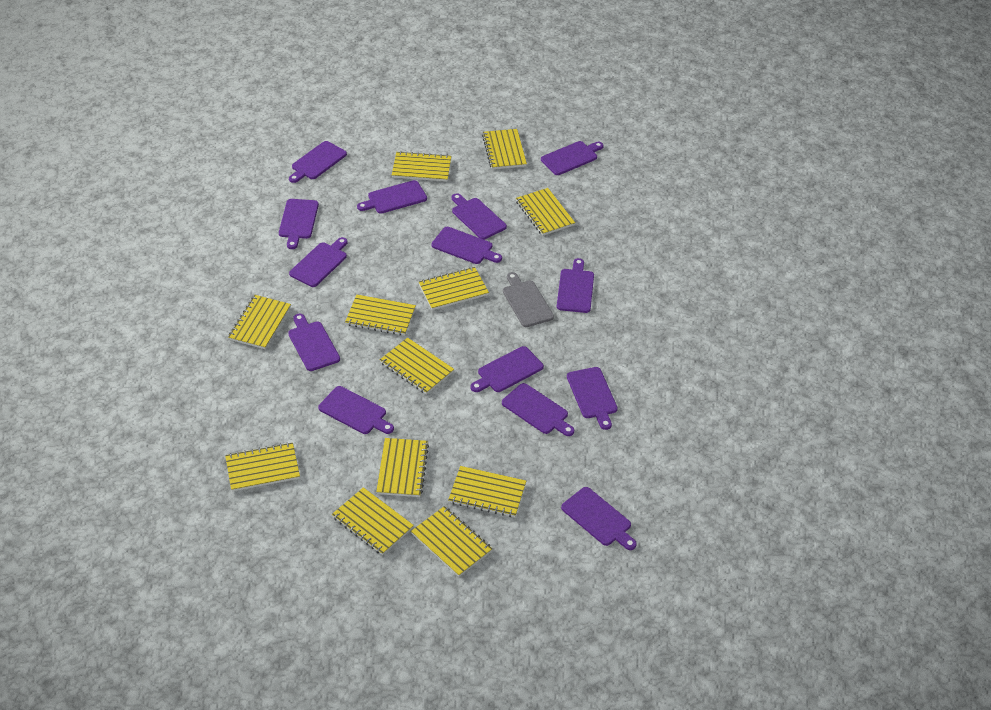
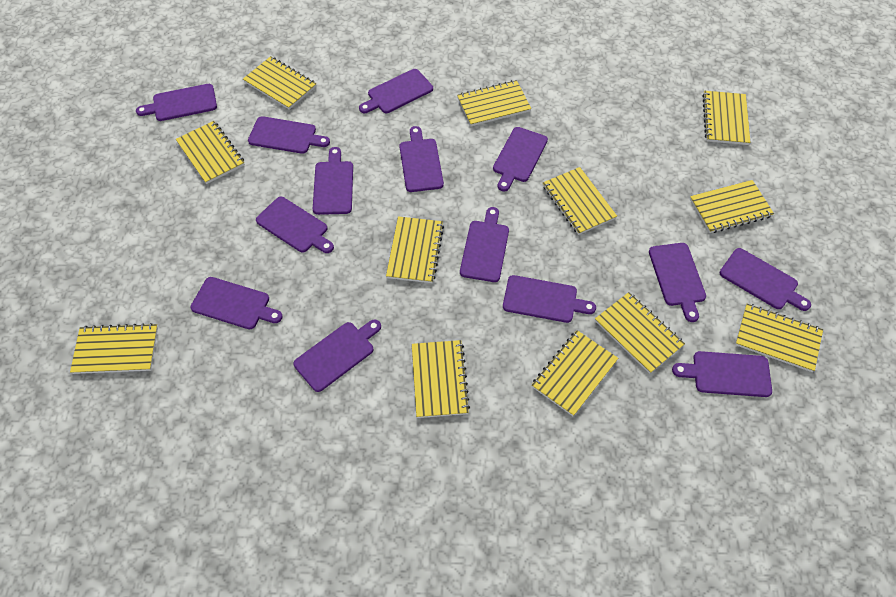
grey cutting board: [503,272,554,327] = 1 -> none = 0

